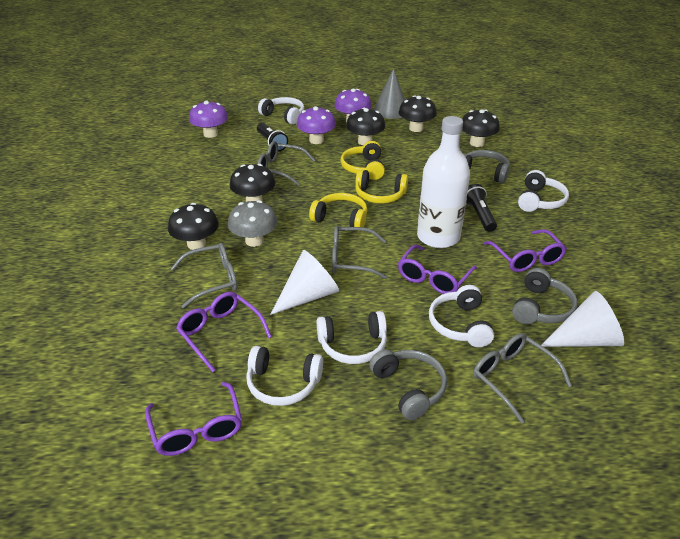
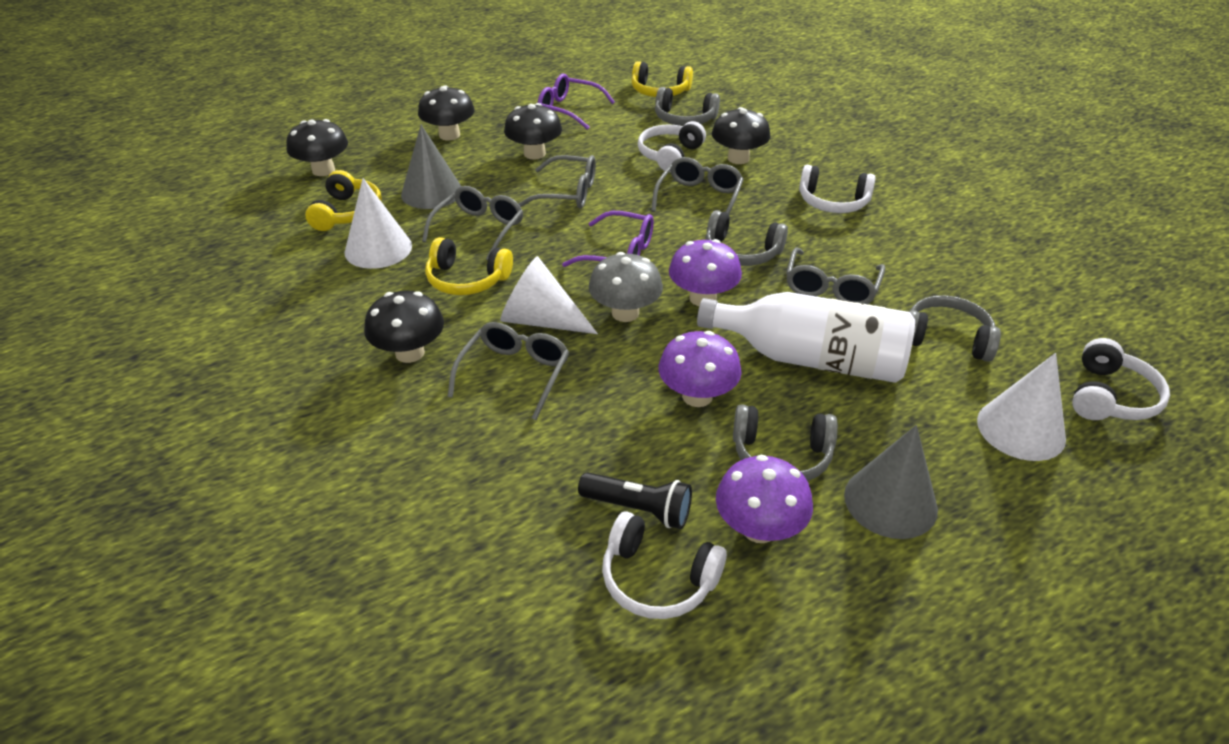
black flashlight: [257,123,288,151] [466,184,497,232] = 2 -> [578,472,692,529] = 1
grey cone: [373,69,405,119] = 1 -> [401,125,461,209] [844,425,938,539] = 2
grey glasses: [171,243,237,308] [257,141,315,186] [332,226,387,279] [473,333,572,424] = 4 -> [422,186,523,260] [448,322,569,420] [518,155,596,209] [651,157,744,214] [786,247,885,304] = 5
grey headphones: [369,349,447,420] [463,150,510,183] [512,268,578,324] = 3 -> [655,87,720,126] [705,210,788,266] [733,404,838,481] [909,295,1001,362] = 4
purple glasses: [145,382,242,456] [176,292,272,372] [398,245,477,294] [483,229,567,272] = 4 -> [538,74,615,130] [562,211,654,267] = 2
white cone: [270,250,339,315] [541,291,624,347] = 2 -> [344,178,412,269] [500,256,598,334] [977,353,1066,461] = 3
white headphones: [246,346,323,406] [258,97,304,125] [317,311,387,364] [429,285,494,347] [518,170,569,212] = 5 -> [602,511,727,619] [638,121,706,172] [799,165,876,213] [1072,338,1170,420] = 4

